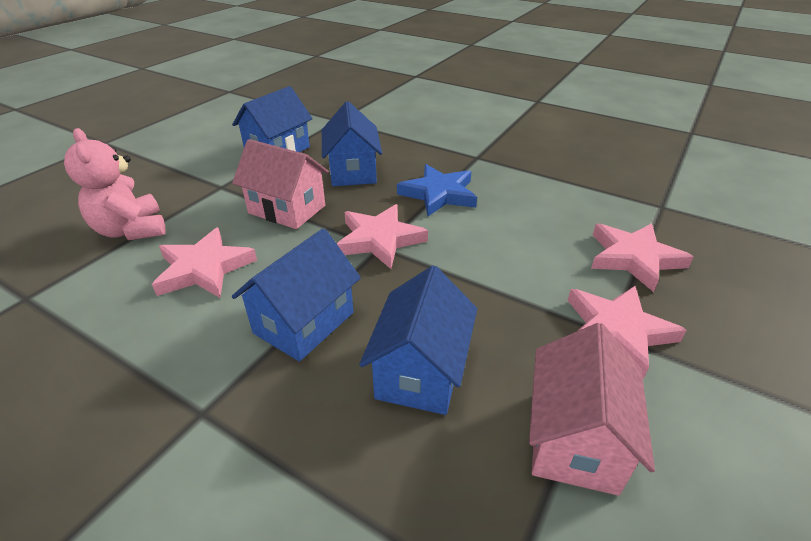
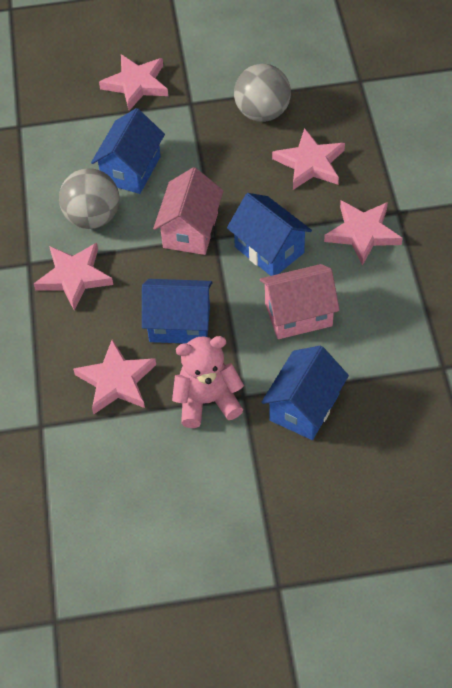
blue star: [397,164,477,216] = 1 -> none = 0
grey ball: none = 0 -> [59,168,119,229] [234,64,291,122] = 2
pink star: [152,227,257,298] [337,204,428,269] [567,286,687,379] [591,223,694,292] = 4 -> [34,243,113,311] [73,339,156,414] [99,54,168,111] [272,128,345,190] [324,200,403,266] = 5

